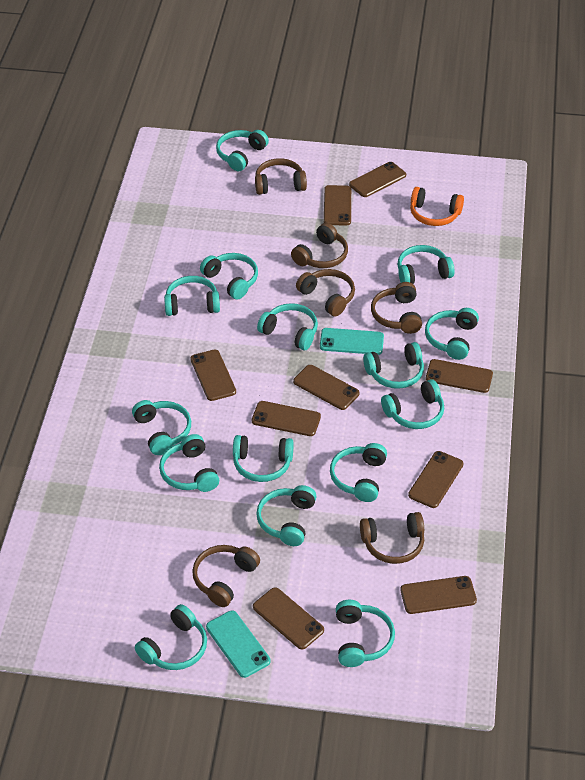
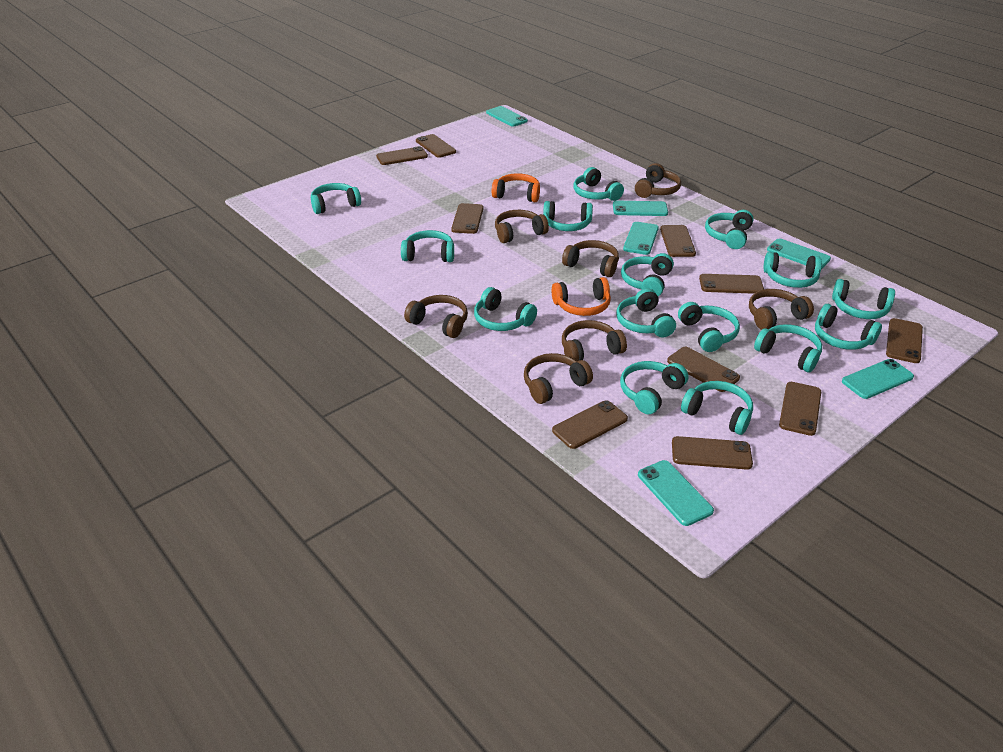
brown headphones: [192,545,260,607] [255,158,307,195] [291,223,348,268] [296,269,355,317] [360,512,424,564] [371,282,422,334] = 6 -> [404,295,468,338] [495,210,549,243] [524,353,593,404] [562,240,619,277] [562,320,627,361] [635,163,681,198] [749,289,814,330] = 7
brown phone: [190,349,236,401] [252,401,321,436] [253,587,324,649] [293,365,359,410] [324,185,351,226] [349,162,406,197] [400,576,477,614] [408,451,464,508] [426,359,493,393] = 9 -> [376,146,428,165] [416,134,456,158] [451,203,484,234] [552,400,628,449] [660,225,696,257] [667,347,740,392] [672,436,753,470] [699,274,764,294] [779,382,821,436] [886,318,923,363] = 10
orange headphones: [410,187,464,226] = 1 -> [492,173,540,202] [552,277,611,316] = 2
turquoise phone: [206,610,271,678] [320,328,384,355] = 2 -> [486,106,528,127] [613,201,668,216] [623,222,659,255] [638,460,714,526] [767,238,831,269] [842,359,914,399] = 6

